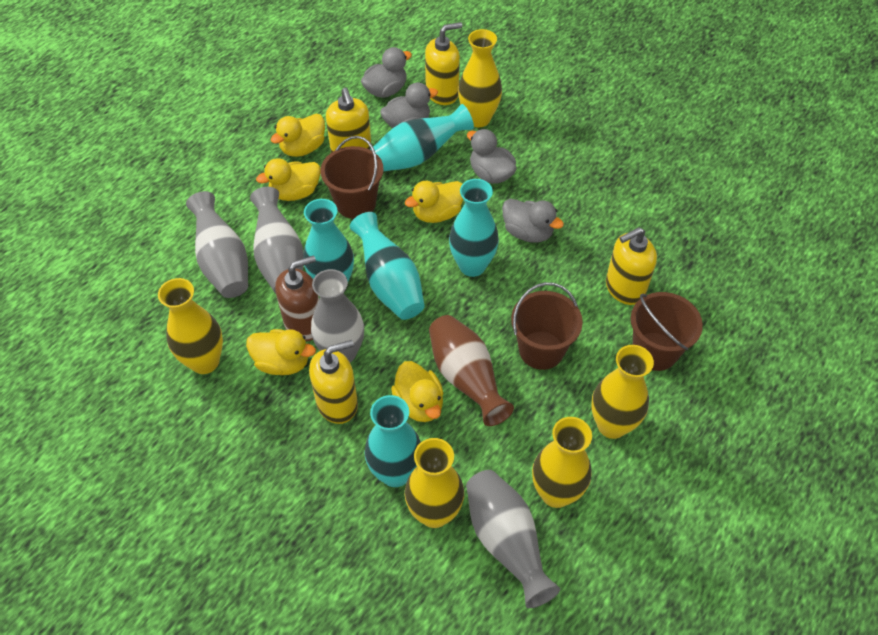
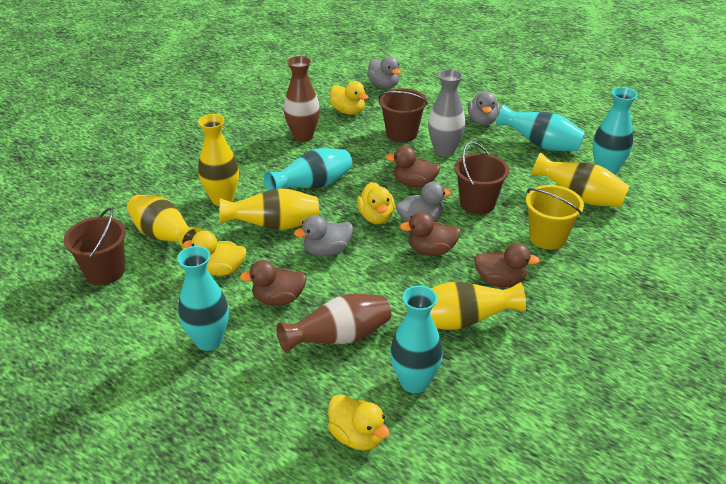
brown duck: none = 0 -> [240,260,307,306] [386,146,440,188] [400,212,461,256] [474,243,540,287] = 4
brown soap dispenser: [275,255,319,341] = 1 -> none = 0
brown vase: [429,315,514,426] = 1 -> [276,294,391,353] [284,56,320,142] = 2
grey vase: [186,191,248,298] [250,187,303,294] [311,269,364,363] [466,470,560,608] = 4 -> [428,69,465,157] = 1
yellow bucket: none = 0 -> [526,185,584,250] = 1
yellow duck: [246,329,316,375] [256,158,320,201] [271,114,325,157] [391,361,444,422] [405,181,463,223] = 5 -> [182,231,247,276] [328,394,390,451] [330,81,368,115] [357,182,395,224] = 4
yellow soap dispenser: [309,340,358,424] [326,88,371,153] [425,22,462,105] [606,227,657,305] = 4 -> none = 0

